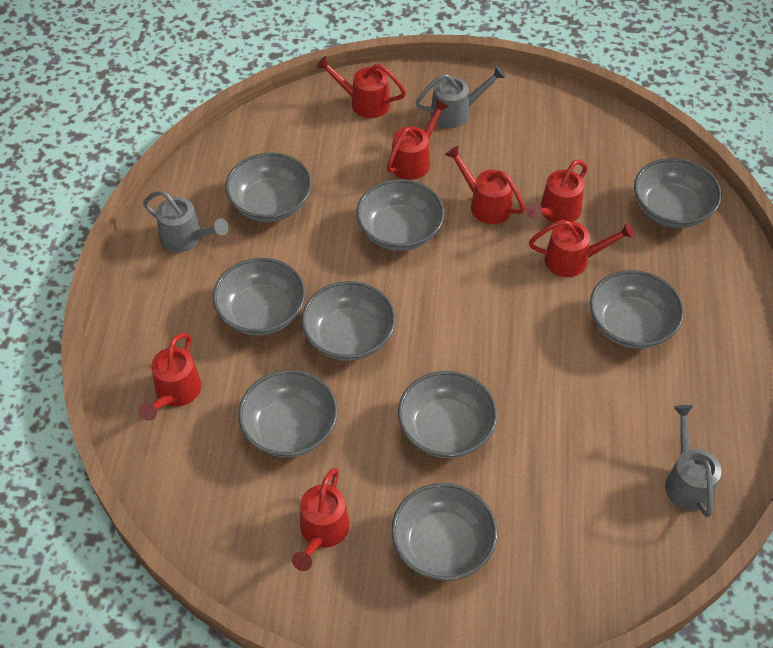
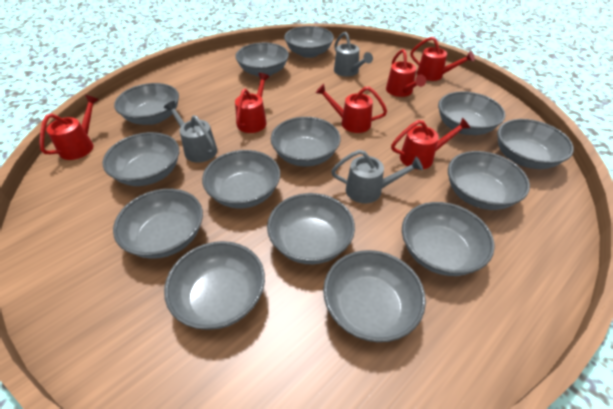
grey bowl: [213,258,306,336] [225,152,312,222] [238,370,338,457] [301,281,396,361] [356,179,445,251] [391,483,497,581] [398,371,497,458] [590,270,684,349] [634,158,722,228] = 9 -> [103,132,179,186] [113,189,203,259] [114,83,179,125] [164,241,265,330] [202,150,280,208] [235,43,289,77] [267,193,355,264] [271,117,341,167] [284,26,334,58] [323,250,426,342] [402,202,495,276] [438,91,505,135] [448,151,530,210] [497,119,574,169] = 14
red watering can: [139,333,202,421] [292,468,350,571] [316,56,406,118] [387,99,449,180] [445,145,525,224] [526,160,587,223] [529,220,635,277] = 7 -> [39,95,99,160] [235,73,270,133] [316,84,387,133] [386,49,426,97] [391,117,470,170] [411,37,475,81] = 6

